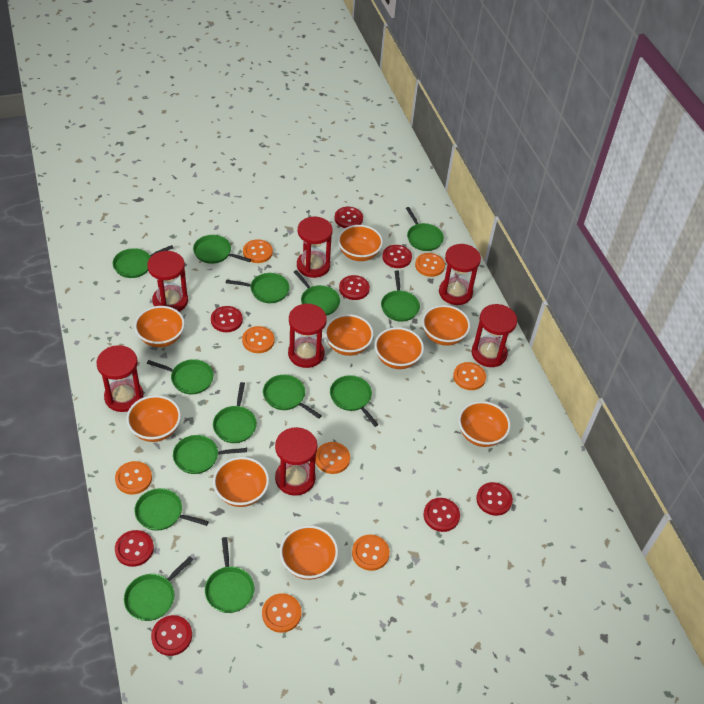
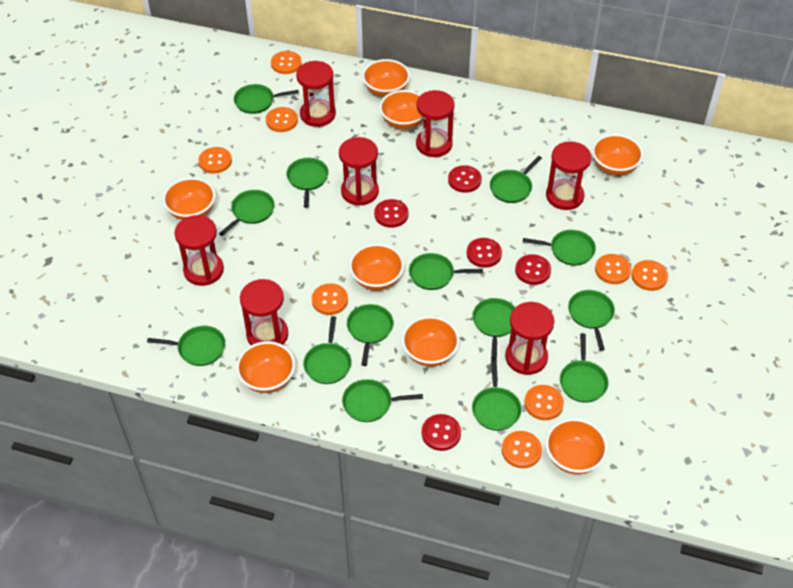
orange bowl: [126,395,181,442] [134,306,185,347] [213,457,269,507] [280,525,338,580] [324,314,374,356] [338,225,383,261] [375,327,424,369] [422,305,470,346] [458,401,511,447] = 9 -> [163,178,216,220] [236,341,295,393] [349,244,404,291] [362,59,410,97] [379,90,424,129] [402,316,460,367] [545,418,608,474] [592,134,643,175] = 8
red button: [115,530,154,567] [151,615,192,656] [211,306,243,332] [335,207,363,228] [339,275,370,300] [382,245,412,268] [423,498,460,532] [476,482,513,516] = 8 -> [374,199,409,228] [422,414,461,451] [448,165,482,193] [467,238,502,268] [515,254,551,285] = 5

